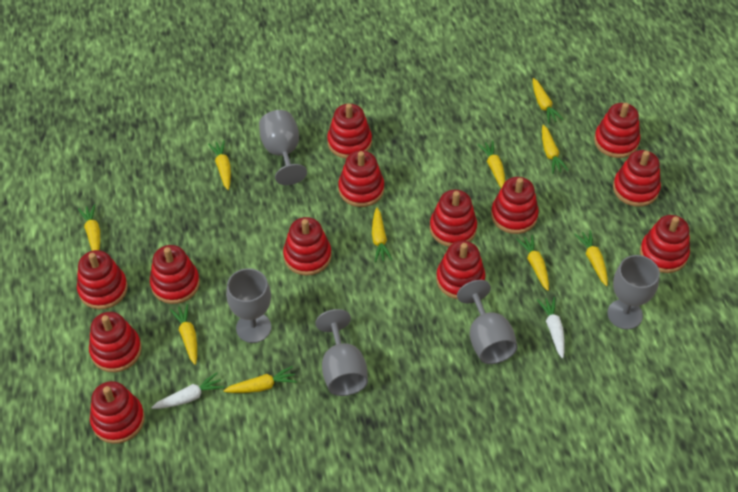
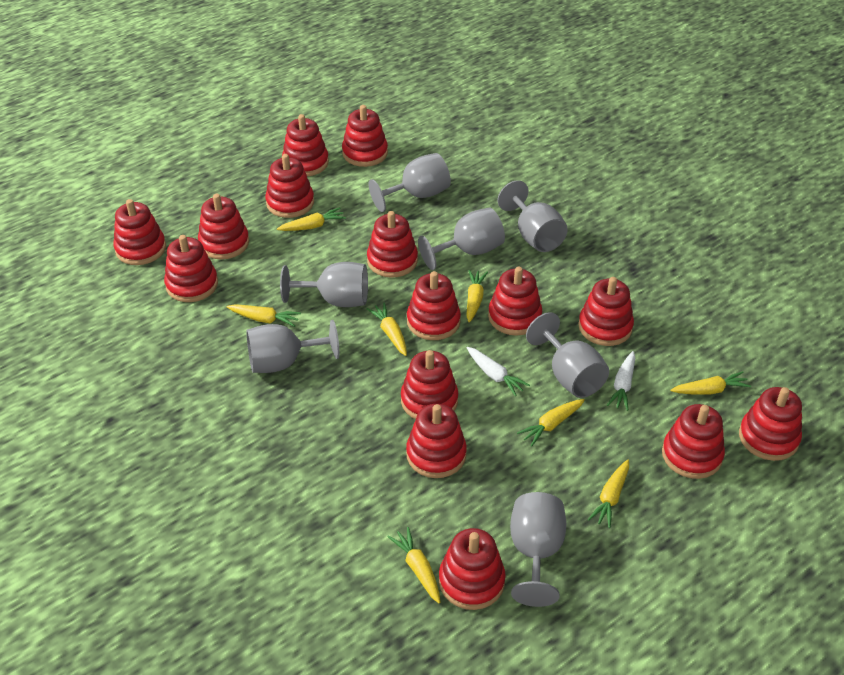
grey goblet: [226,268,271,343] [259,110,307,185] [315,309,368,396] [457,280,518,364] [607,255,660,329] = 5 -> [246,320,339,373] [280,262,368,307] [369,153,451,212] [418,208,505,270] [498,180,568,252] [510,492,566,607] [526,312,609,398] = 7
red stacking toy: [77,250,128,309] [89,312,142,372] [90,381,145,444] [150,245,200,304] [283,217,331,276] [327,103,372,159] [338,150,384,207] [430,190,477,247] [436,241,485,299] [491,177,539,234] [594,103,640,158] [613,150,661,207] [640,215,690,273] = 13 -> [113,199,166,265] [164,235,218,302] [198,194,249,259] [265,154,314,218] [282,114,329,176] [342,105,388,167] [367,211,418,278] [401,350,458,419] [406,404,467,478] [407,271,461,340] [439,528,506,610] [488,267,542,336] [578,277,634,346] [662,404,725,479] [739,387,802,461] = 15
yellow carrot: [78,204,100,251] [170,304,197,365] [208,140,231,190] [223,366,297,393] [372,207,392,262] [477,141,505,188] [516,235,549,291] [533,78,564,124] [542,125,569,174] [574,230,608,286] = 10 -> [227,304,301,327] [277,207,346,231] [367,302,407,356] [387,527,441,603] [466,270,488,322] [517,399,585,446] [588,460,629,528] [671,371,751,395] = 8

